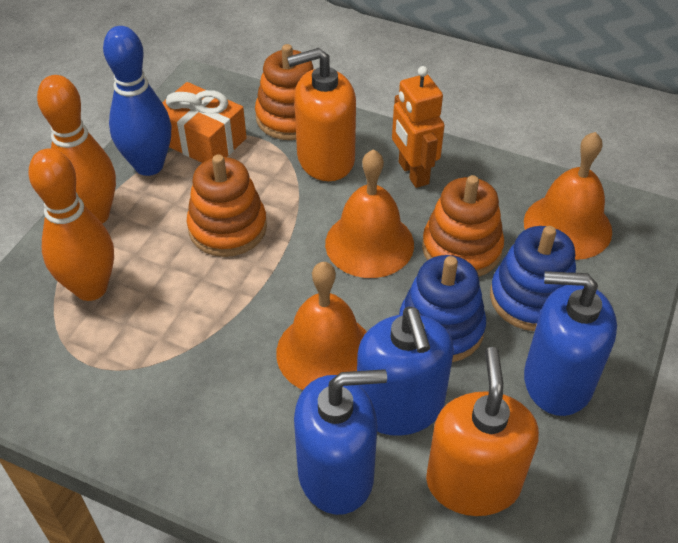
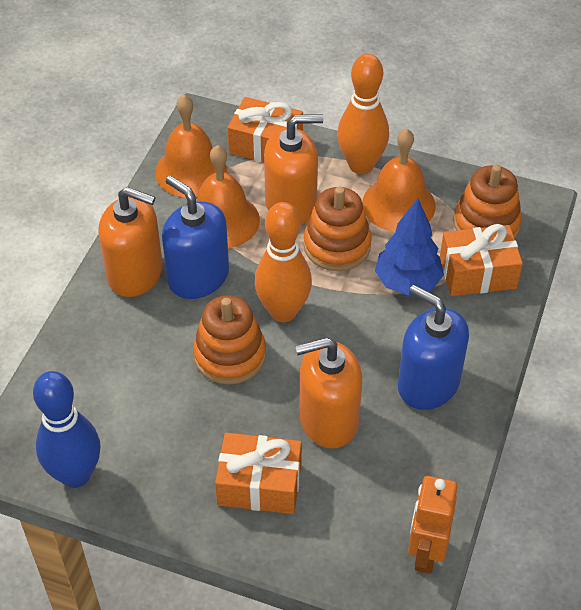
blue soap dispenser: [294,369,387,515] [357,307,454,436] [524,271,617,416] = 3 -> [162,176,229,299] [398,285,469,410] = 2
blue stacking toy: [399,255,486,362] [490,226,576,331] = 2 -> none = 0
blue tree: none = 0 -> [375,198,444,296] = 1
orange gift: [162,82,247,163] = 1 -> [215,433,302,514] [228,97,303,162] [440,224,523,296] = 3
orange soap dispenser: [287,48,356,181] [426,347,539,516] = 2 -> [98,187,163,297] [264,114,323,225] [295,337,362,448] = 3

